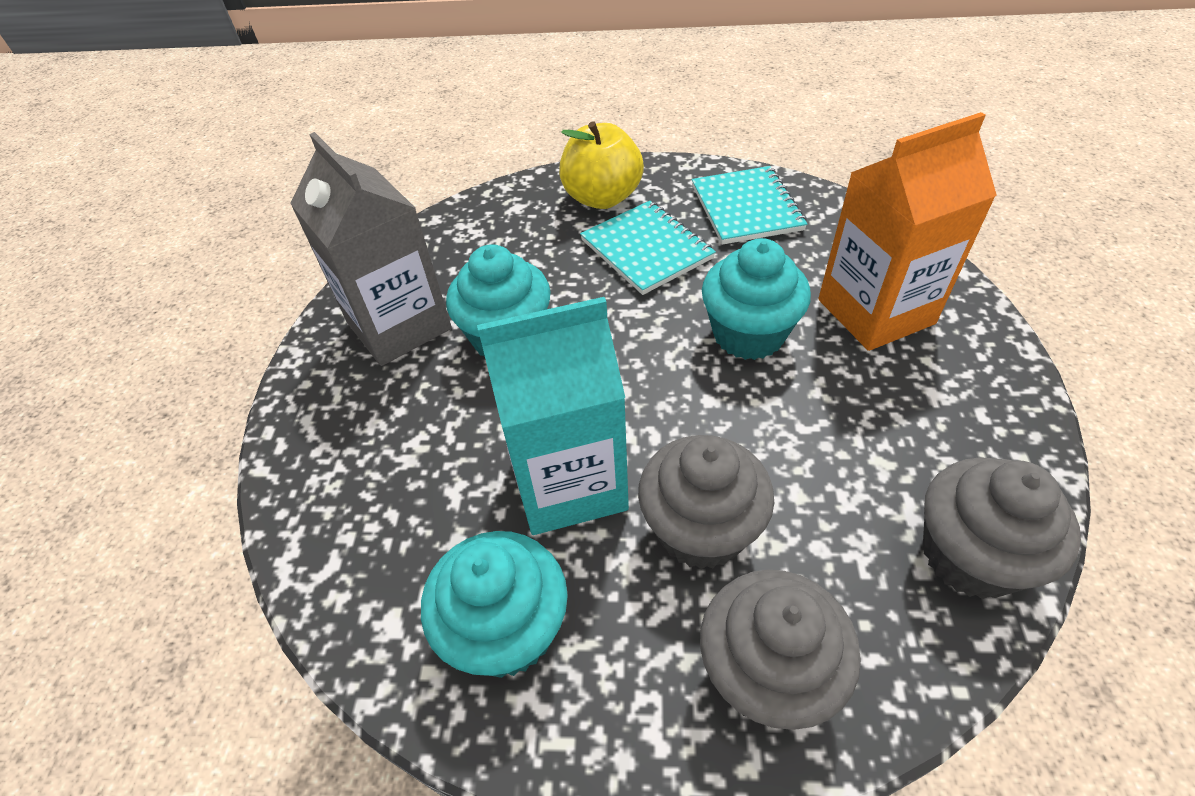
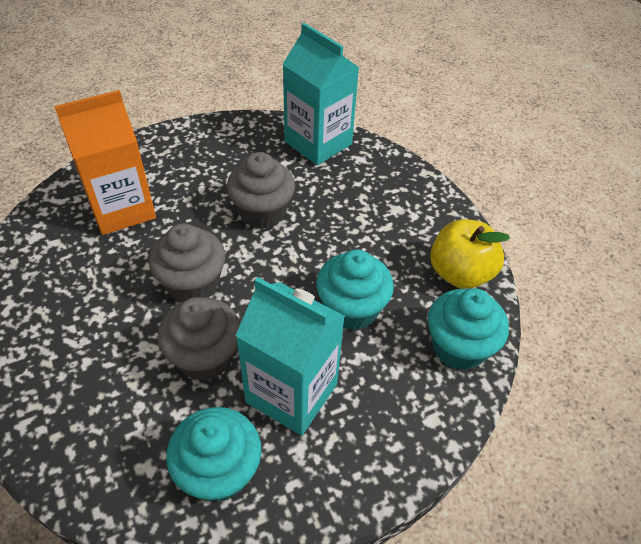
grey carton: [290,132,452,366] = 1 -> none = 0
turquoise carton: [477,297,629,535] = 1 -> [235,277,345,436] [282,23,359,165] = 2
turquoise notebook: [580,201,716,295] [692,166,808,245] = 2 -> none = 0

